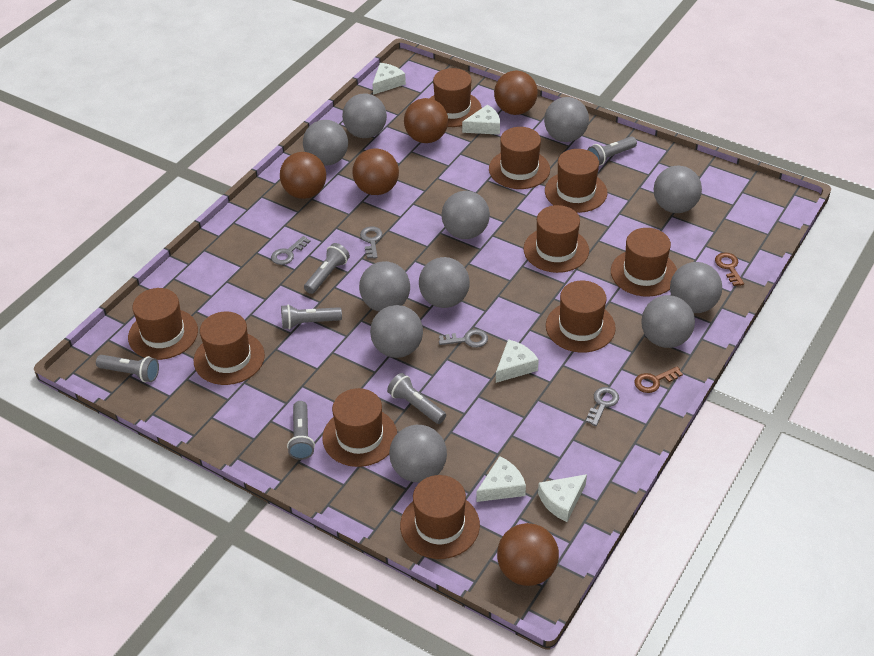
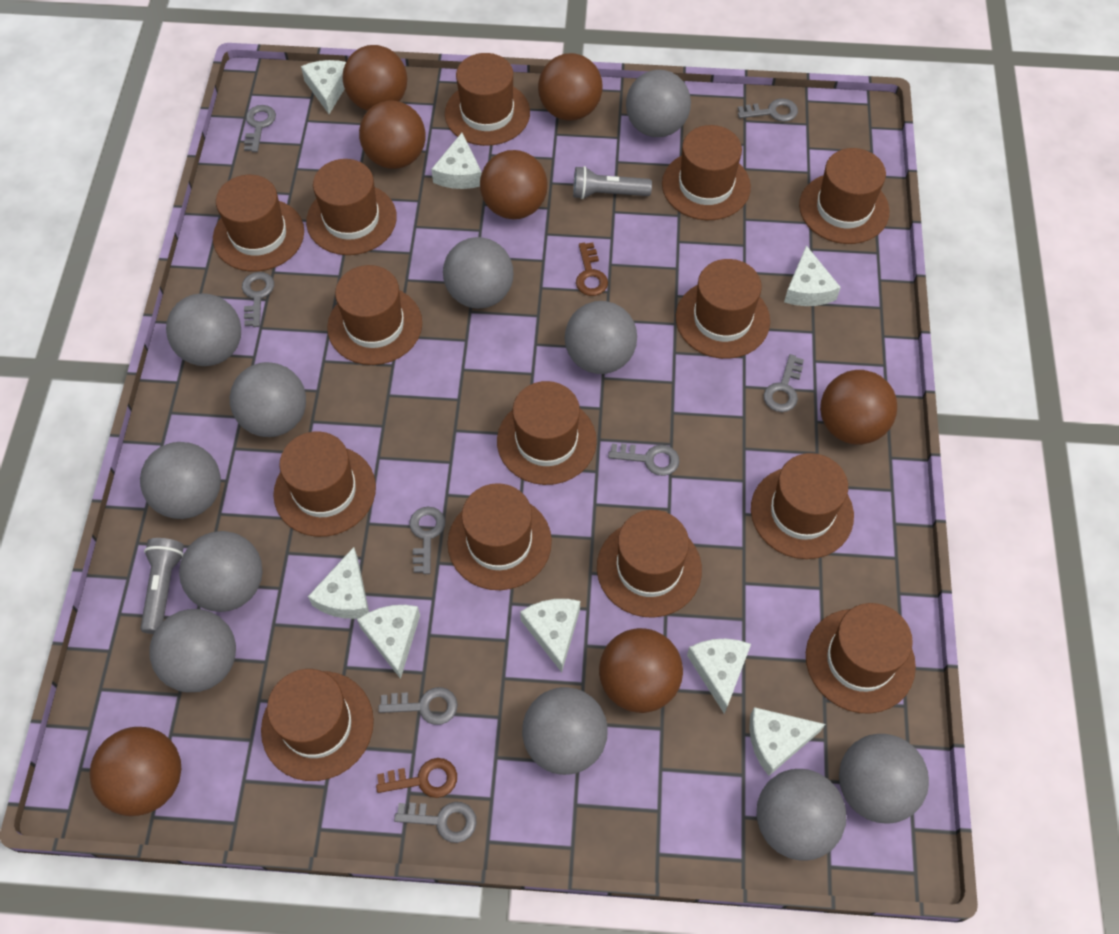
brown ball: [280,152,326,199] [352,149,399,195] [404,98,448,143] [494,71,538,115] [497,523,559,586] = 5 -> [89,727,181,816] [343,45,407,111] [359,101,426,169] [480,150,548,219] [538,53,602,120] [599,628,683,713] [820,370,897,445] = 7
brown hat: [128,288,198,360] [194,312,265,385] [322,388,397,467] [400,475,480,559] [430,68,482,127] [489,127,550,189] [523,205,589,273] [545,149,607,213] [546,281,616,353] [611,228,677,297] = 10 -> [213,175,304,272] [261,669,374,781] [273,431,376,537] [306,159,397,255] [327,265,422,365] [445,53,530,146] [447,483,552,590] [497,381,597,485] [597,510,702,618] [662,125,751,220] [676,259,770,359] [751,453,854,559] [799,148,890,244] [806,603,916,714] = 14
grey flashlight: [96,355,159,382] [281,304,342,329] [287,401,315,460] [304,243,350,294] [387,373,446,424] [588,136,637,165] = 6 -> [140,538,184,634] [573,166,652,199] = 2
grey key: [271,236,310,265] [360,227,383,259] [439,329,488,348] [586,387,619,426] = 4 -> [242,272,274,327] [244,105,276,152] [378,687,458,725] [394,802,477,843] [410,507,445,574] [608,444,680,476] [738,98,798,122] [763,354,804,412] = 8
white cheese: [372,63,406,95] [462,105,500,135] [476,456,526,502] [496,339,539,383] [538,474,587,522] = 5 -> [301,60,346,114] [308,547,369,619] [357,605,420,679] [431,133,482,189] [520,599,580,672] [687,639,751,714] [749,707,825,776] [784,245,841,306] = 8

